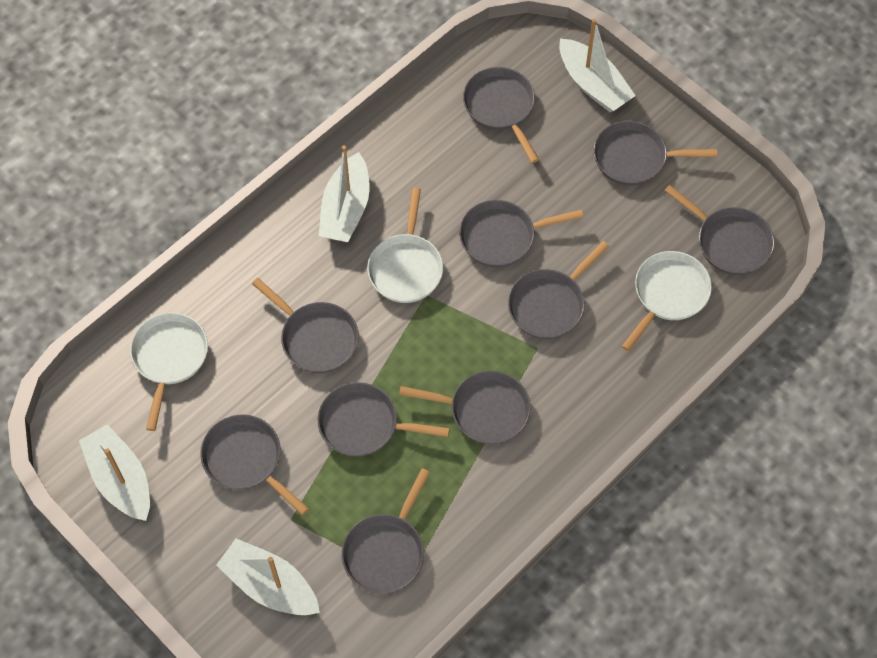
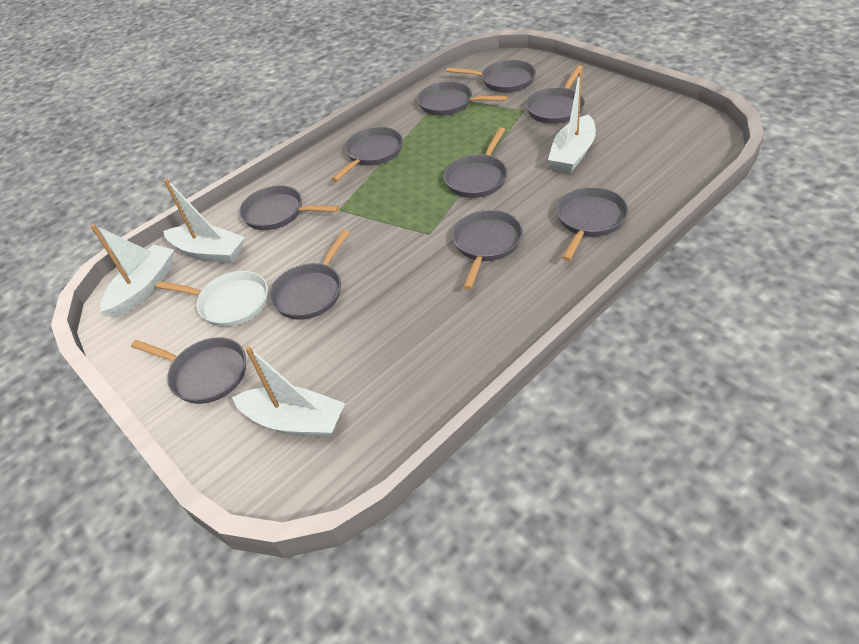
white pan: [130,313,208,431] [367,188,443,303] [622,251,712,352] = 3 -> [156,271,268,327] = 1

